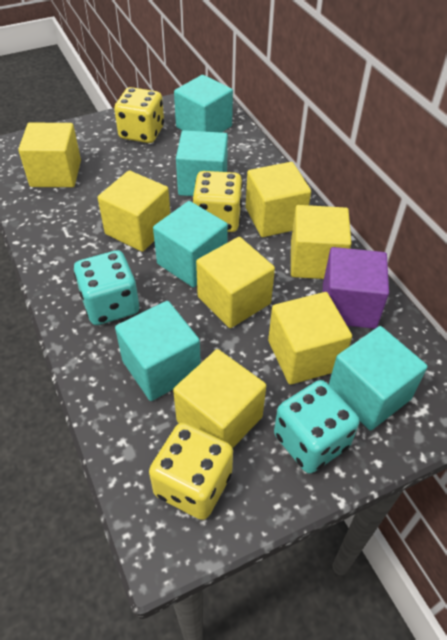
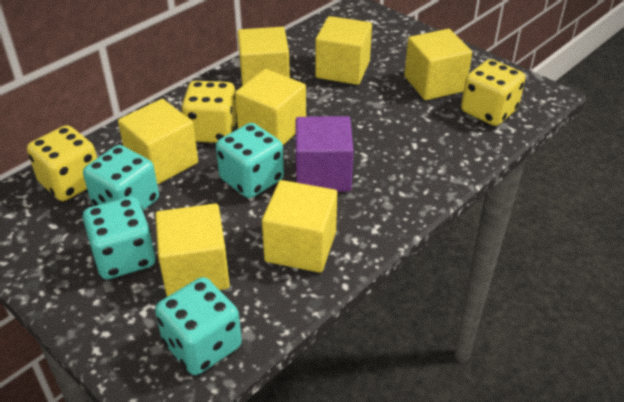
turquoise cube: [115,301,201,401] [153,201,228,287] [174,75,233,133] [176,130,228,196] [329,326,428,430] = 5 -> none = 0
turquoise dice: [74,250,139,325] [274,380,359,474] = 2 -> [83,145,159,210] [83,197,155,279] [155,277,242,375] [216,123,284,198] = 4

